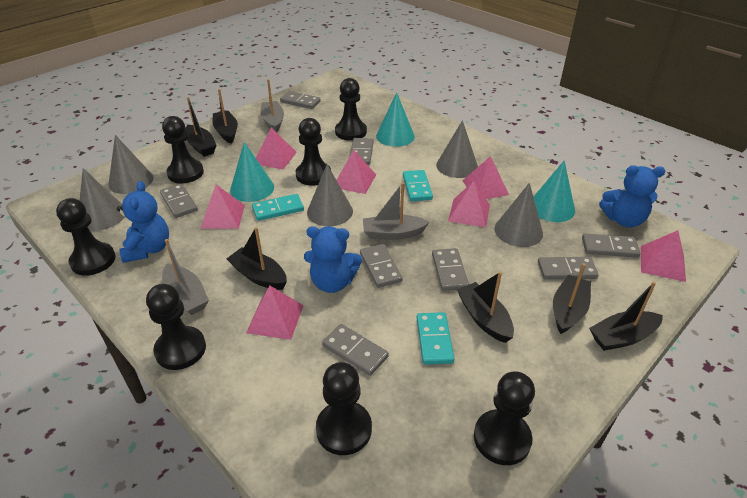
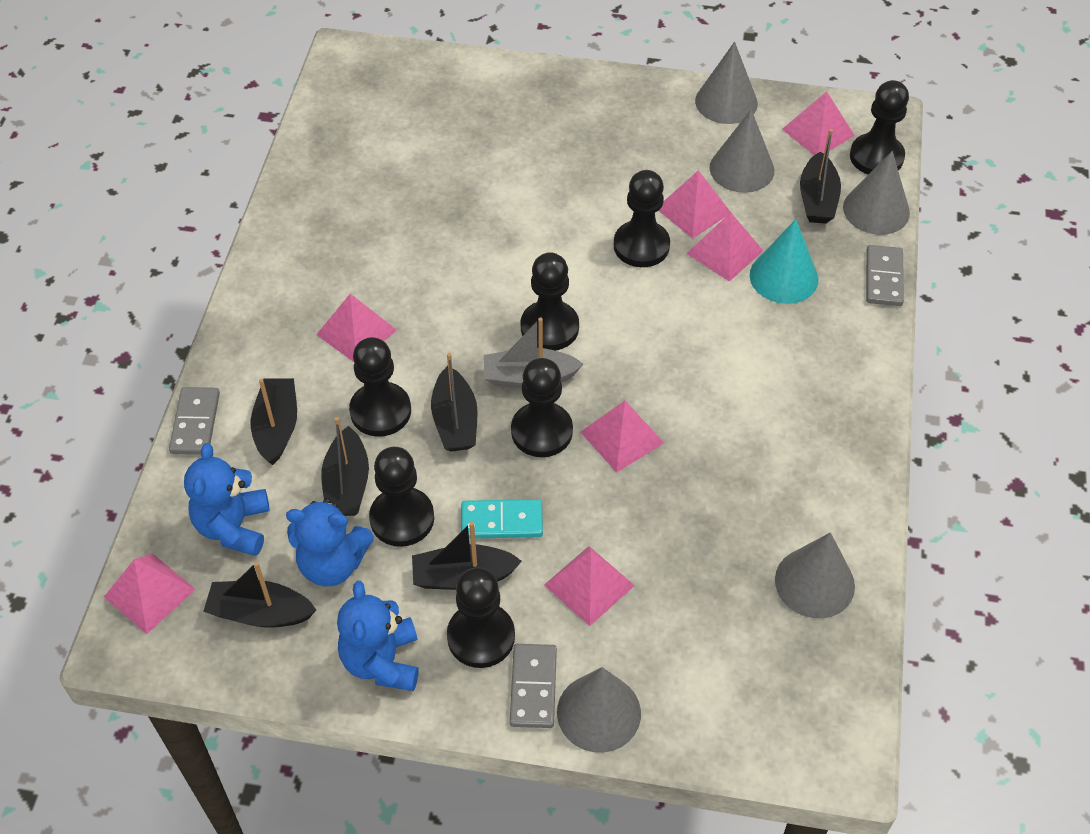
grey boat: [162,239,209,315] [260,79,284,132] [363,182,429,240] = 3 -> [484,317,583,388] = 1
grey domino: [160,184,198,218] [280,91,321,109] [322,324,389,376] [349,138,374,165] [360,244,402,288] [432,248,469,291] [538,257,599,280] [582,233,641,258] = 8 -> [169,387,220,455] [510,644,557,728] [866,245,904,306] = 3
turquoise cone: [230,142,274,202] [376,92,415,147] [533,161,575,222] = 3 -> [750,219,819,304] = 1
turquoise domino: [252,194,304,221] [403,170,433,201] [417,312,455,365] = 3 -> [461,499,543,539] = 1

